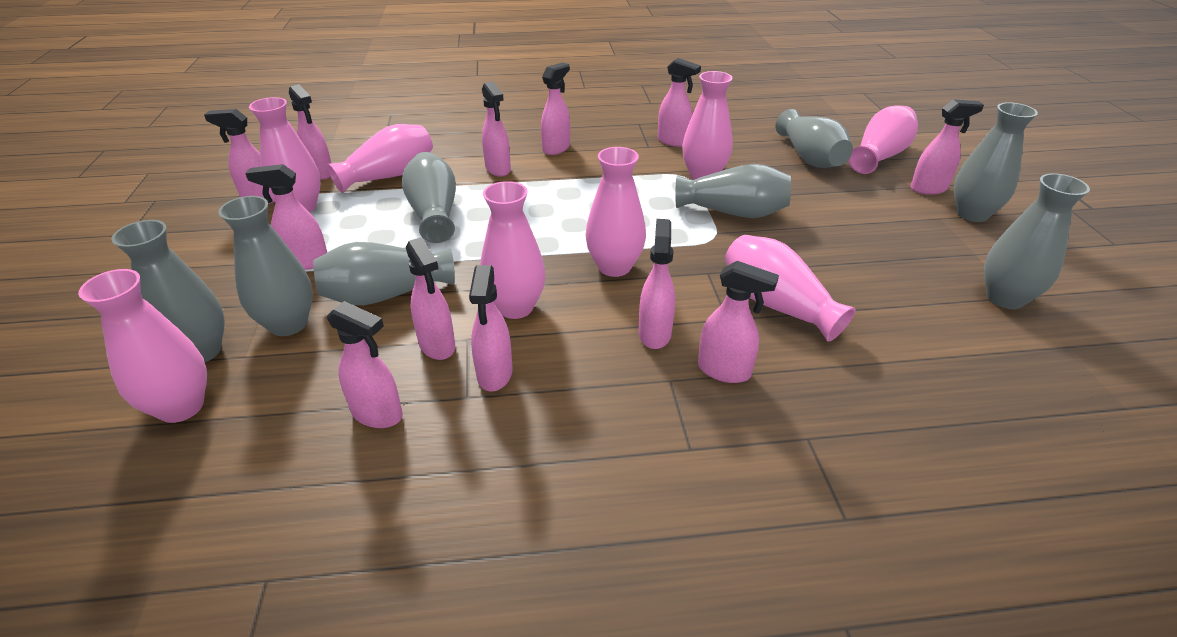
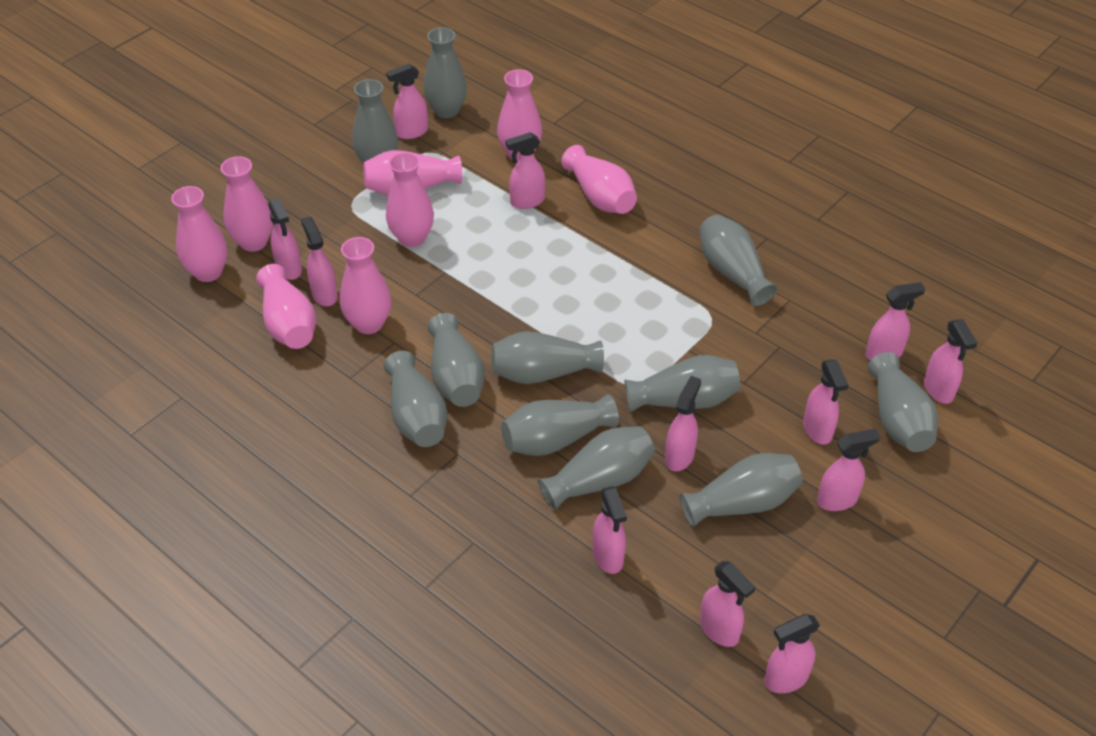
grey vase: [111,220,225,362] [218,196,313,336] [313,242,455,305] [402,152,456,243] [675,164,791,218] [776,109,853,168] [954,102,1038,222] [984,173,1090,309] = 8 -> [352,79,398,163] [384,351,447,447] [423,27,467,118] [428,313,485,407] [491,331,604,384] [501,394,619,456] [538,426,655,510] [624,355,740,412] [680,453,803,527] [699,215,778,306] [868,352,938,452] = 11

